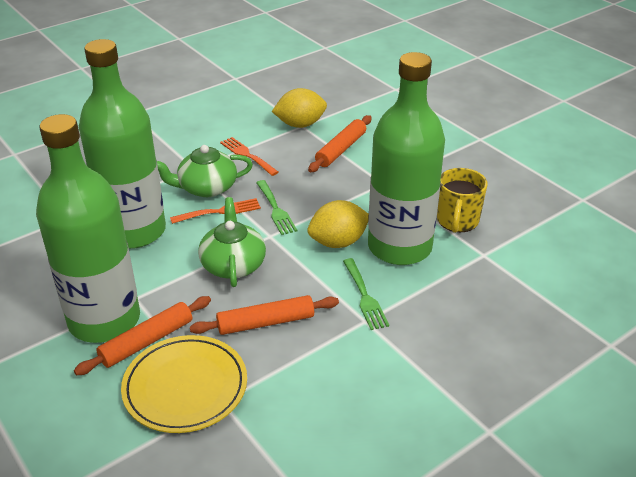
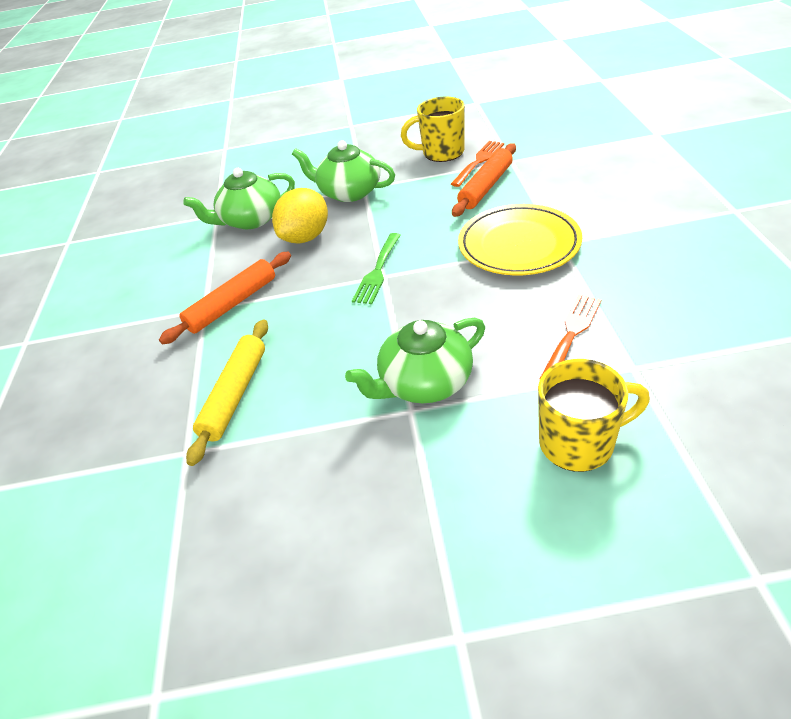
green bottle: [36,114,140,343] [79,39,166,249] [368,52,445,265] = 3 -> none = 0
green fork: [256,180,297,235] [343,258,389,330] = 2 -> [352,233,401,304] = 1
green teapot: [157,145,253,197] [198,197,266,287] = 2 -> [183,168,295,229] [292,141,395,202] [345,318,485,403] = 3
orange rolling pin: [74,296,211,375] [190,295,339,335] [308,115,372,172] = 3 -> [159,252,291,344] [452,143,516,217] = 2
yellow lemon: [272,88,327,128] [307,200,369,248] = 2 -> [272,188,328,244] = 1
yellow mug: [437,168,487,233] = 1 -> [401,97,465,162] [538,359,650,472] = 2
yellow rolling pin: none = 0 -> [186,319,268,466] = 1

